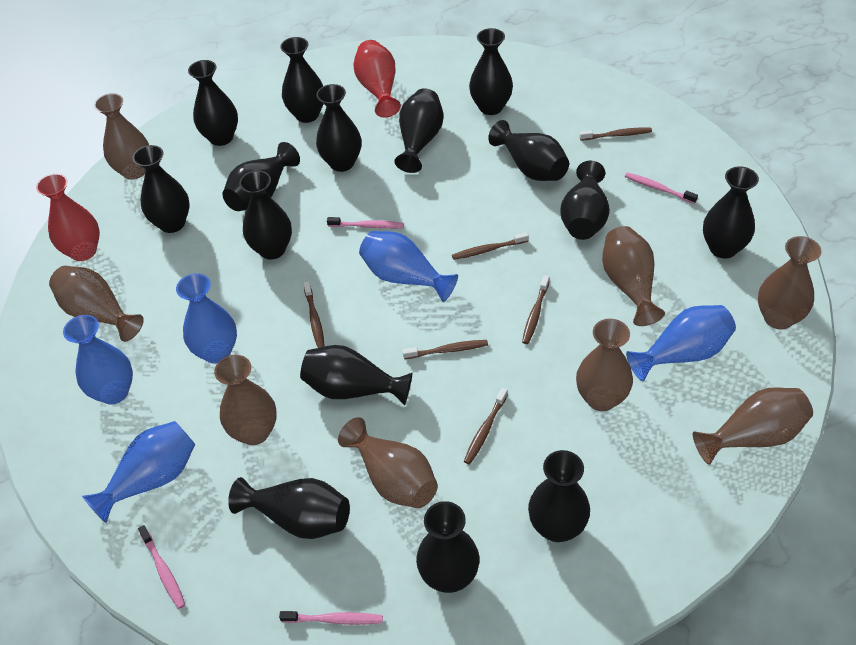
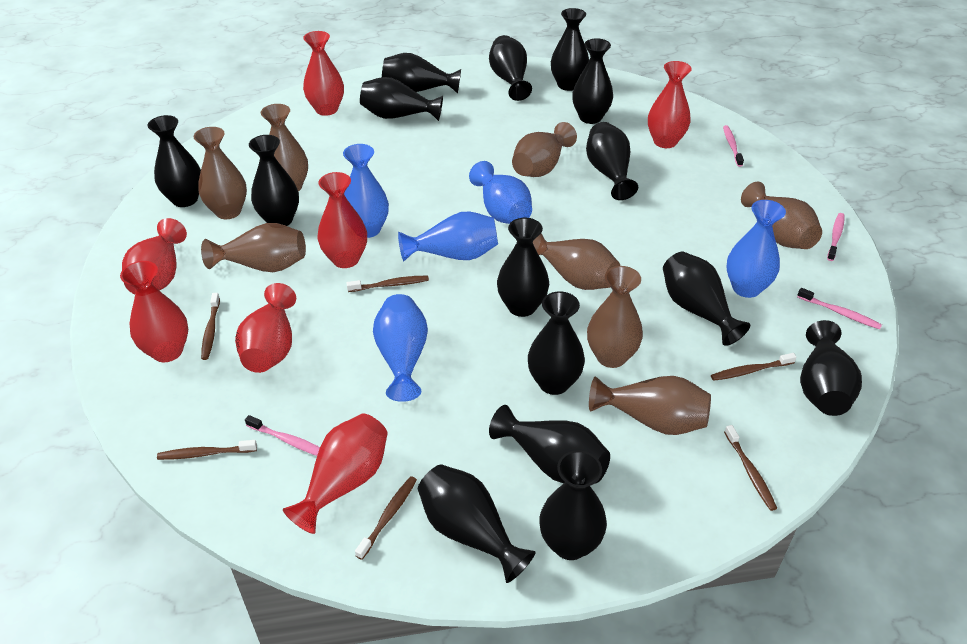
red vase: [36,173,100,261] [353,40,401,118] = 2 -> [120,261,188,362] [122,218,187,294] [235,283,296,373] [283,414,388,534] [303,31,344,116] [318,172,367,268] [648,61,692,148] = 7

